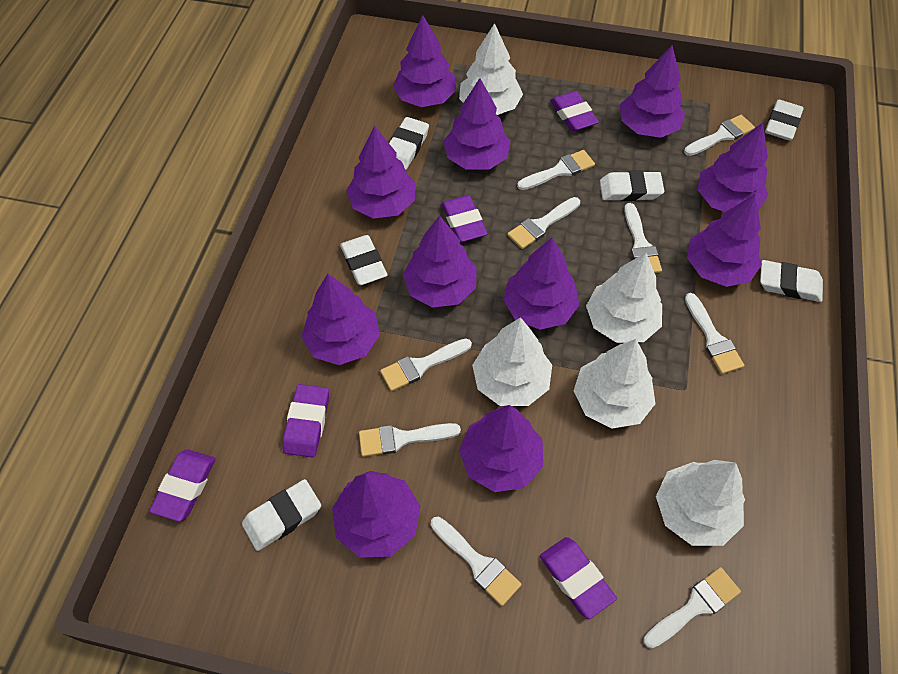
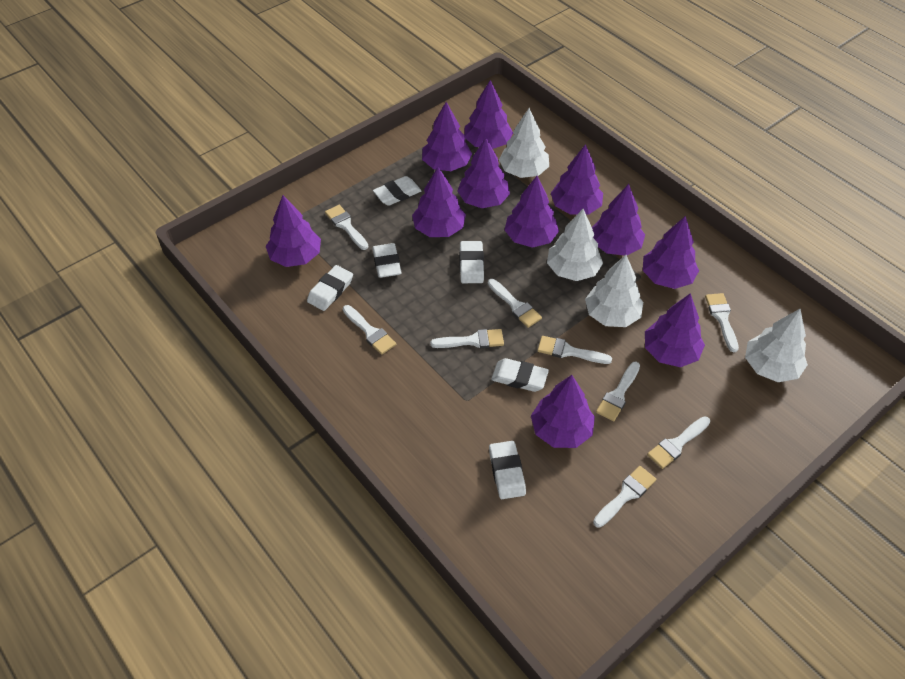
purple eraser: [149,449,216,522] [283,384,329,458] [441,195,488,242] [540,537,617,619] [550,91,599,131] = 5 -> none = 0
white tree: [459,23,523,115] [472,317,552,406] [574,339,656,428] [586,253,662,343] [656,460,745,546] = 5 -> [499,108,549,178] [547,209,603,281] [585,255,643,327] [745,309,808,382] = 4

